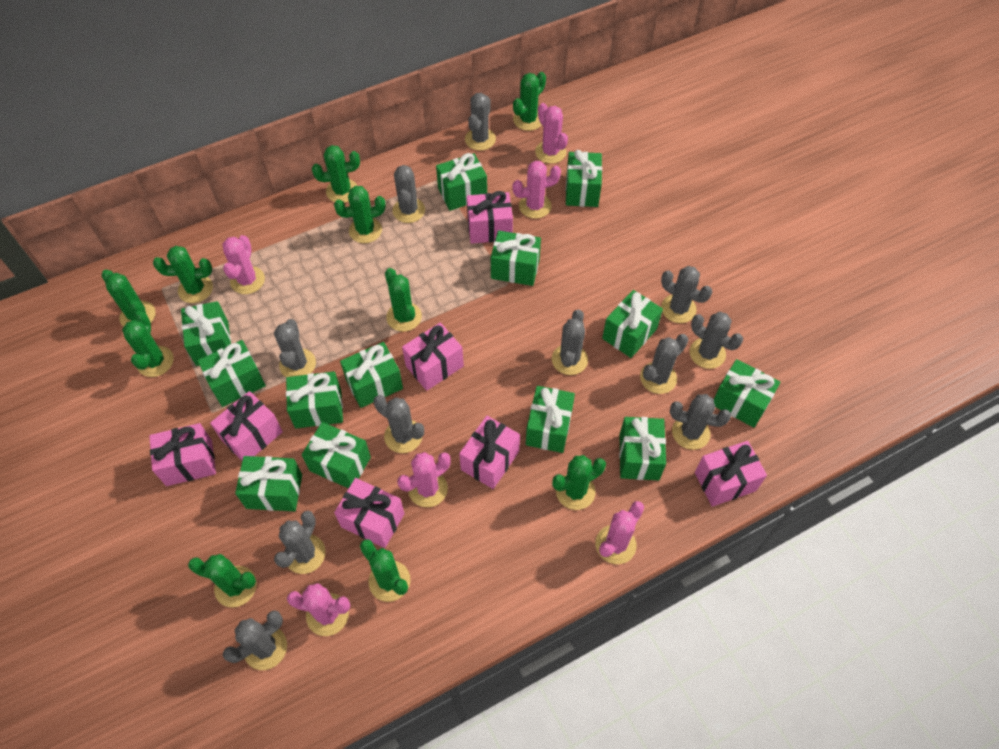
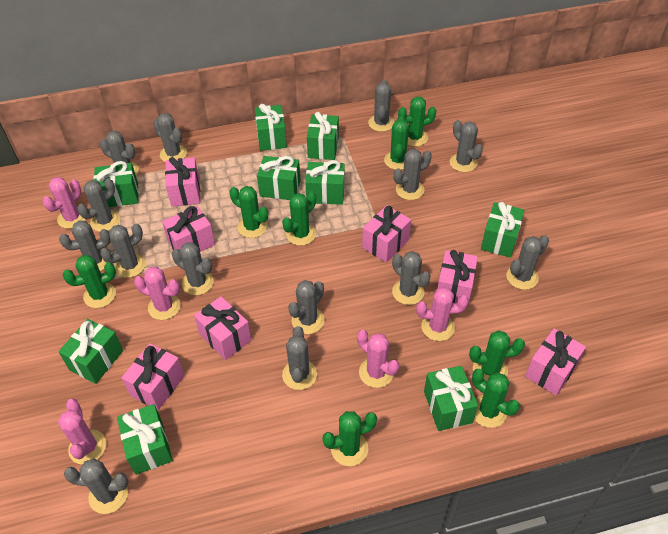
green cactus: [101,270,156,327] [122,311,174,377] [153,246,213,303] [188,554,257,607] [312,145,360,203] [334,186,386,243] [360,539,411,602] [385,268,422,332] [513,72,546,131] [552,455,606,510] = 10 -> [63,255,116,308] [229,186,268,238] [282,191,316,246] [322,411,377,466] [384,116,409,170] [398,97,436,147] [469,330,525,382] [472,369,520,428] = 8
green gift: [181,301,231,366] [198,340,266,407] [235,456,302,511] [286,371,343,428] [302,422,371,488] [340,342,403,408] [436,153,487,211] [491,230,541,286] [526,386,575,453] [566,150,602,207] [602,290,663,358] [619,417,666,480] [714,359,781,428] = 13 -> [59,319,123,384] [94,161,139,207] [117,404,173,475] [255,104,287,151] [257,156,301,200] [305,160,345,205] [307,112,339,160] [424,366,478,431] [481,202,525,258] = 9
grey cactus: [223,610,287,670] [274,319,316,377] [274,511,326,574] [374,395,424,453] [392,165,425,223] [465,93,496,151] [552,309,588,375] [640,334,688,394] [661,266,712,323] [670,394,731,450] [690,312,743,369] = 11 -> [59,221,111,271] [64,458,129,514] [77,178,120,232] [100,131,139,176] [100,224,146,278] [153,113,187,162] [172,242,214,295] [282,326,317,390] [288,280,325,334] [368,80,395,132] [392,251,431,305] [394,149,432,200] [450,120,483,172] [506,235,549,290] = 14
pink cactus: [223,235,265,294] [287,583,351,636] [397,452,451,507] [512,161,561,219] [535,103,568,164] [596,501,644,564] = 6 -> [43,177,86,229] [58,399,106,465] [134,267,181,320] [357,330,399,388] [416,287,469,341] = 5

